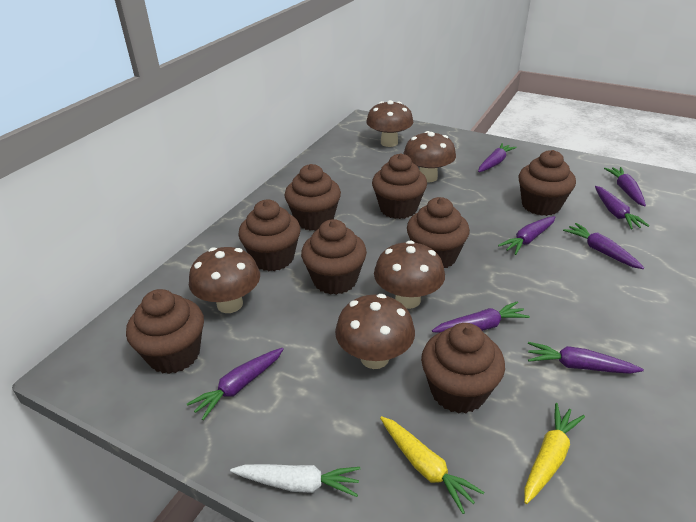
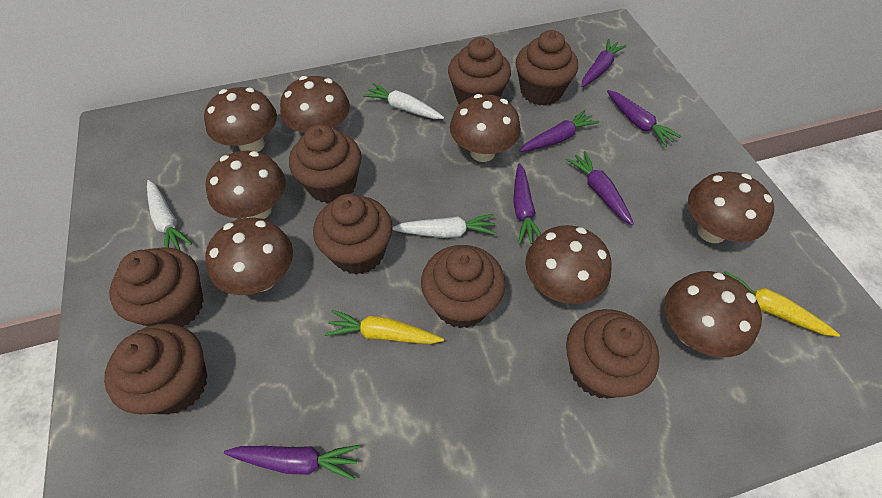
brown mushroom: [189,247,260,313] [335,294,415,369] [366,100,413,147] [374,240,445,309] [403,131,456,183] = 5 -> [204,87,277,152] [205,218,293,295] [206,151,286,219] [280,76,350,133] [450,94,521,162] [525,225,612,304] [664,271,762,358] [688,171,774,243] = 8
purple carrot: [187,348,284,420] [432,301,530,333] [478,143,517,172] [498,216,555,255] [528,342,644,374] [563,223,644,269] [595,186,649,229] [604,167,646,206] = 8 -> [224,445,359,480] [513,163,541,244] [520,110,599,152] [566,151,634,225] [581,39,626,87] [607,90,681,147] = 6
white carrot: [230,464,360,497] = 1 -> [147,180,192,250] [363,83,444,119] [392,214,497,238] = 3

